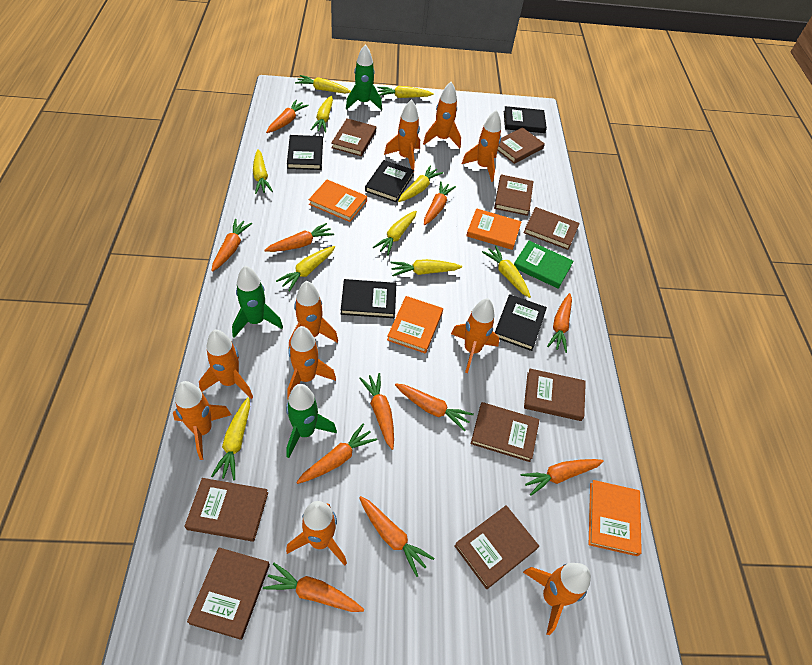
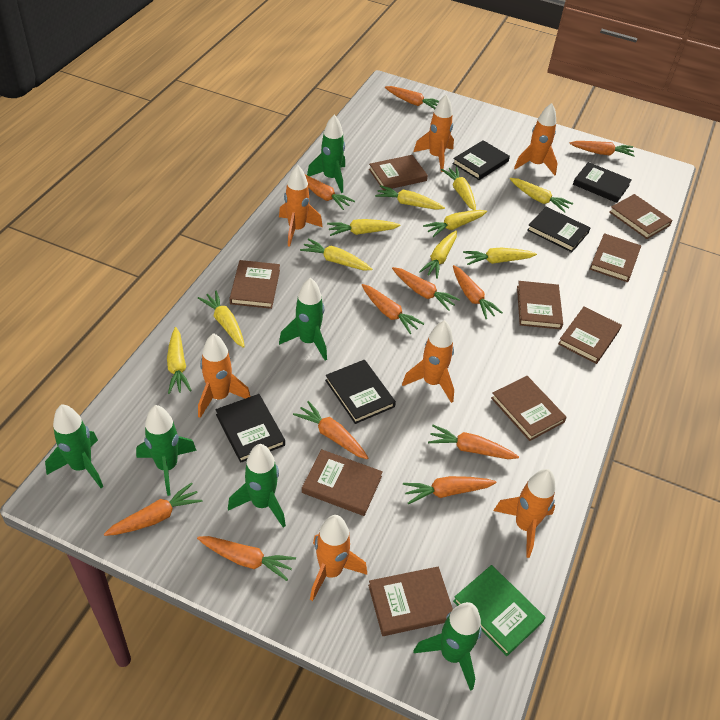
green rocket: [232,266,283,338] [286,384,337,458] [346,44,382,110] = 3 -> [45,404,103,488] [136,405,197,496] [228,444,286,528] [279,278,327,361] [307,115,345,193] [414,602,481,691] = 6
orange book: [309,180,367,222] [387,296,443,354] [466,208,522,250] [589,480,642,556] = 4 -> none = 0
orange rocket: [173,381,232,460] [199,330,253,399] [286,501,347,566] [287,326,336,399] [288,281,338,351] [384,99,420,170] [423,82,461,148] [451,298,499,373] [462,110,501,182] [523,563,591,635] = 10 -> [198,333,251,418] [279,165,323,247] [310,515,367,601] [402,320,454,403] [414,95,454,172] [493,469,556,558] [514,103,558,175] = 7

